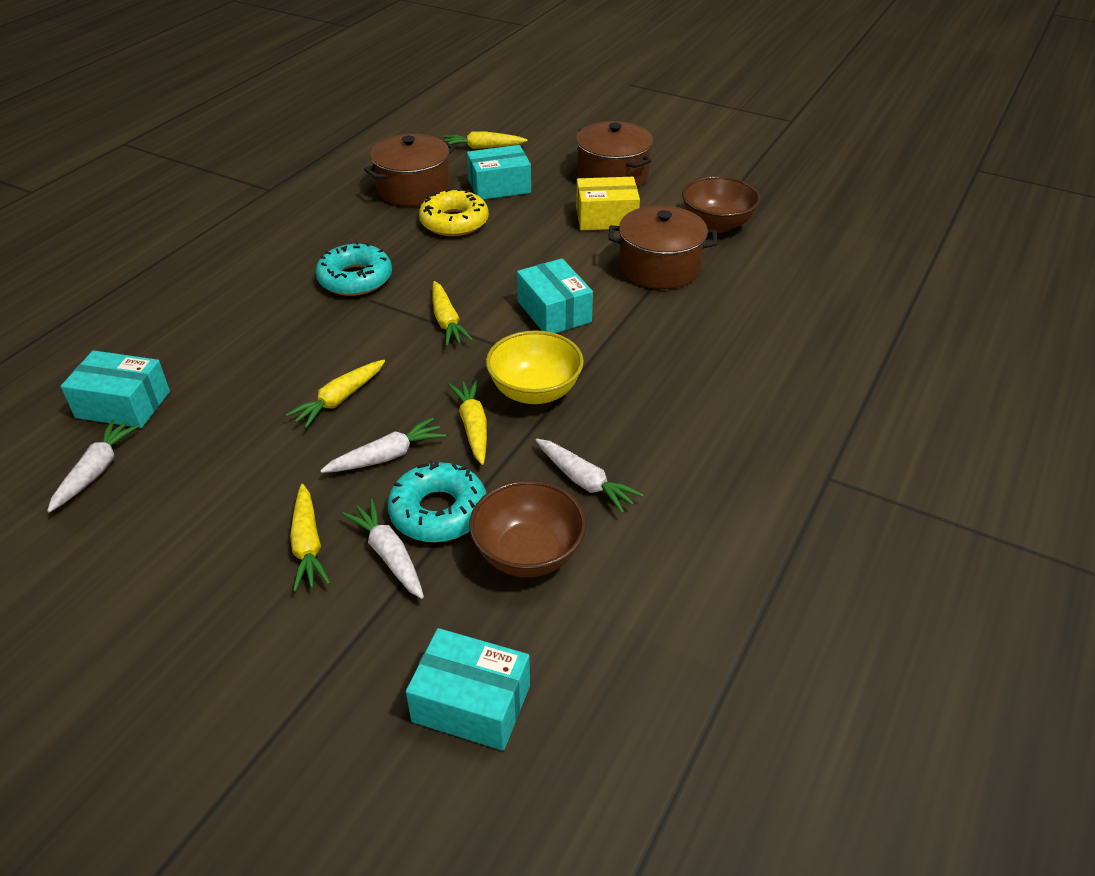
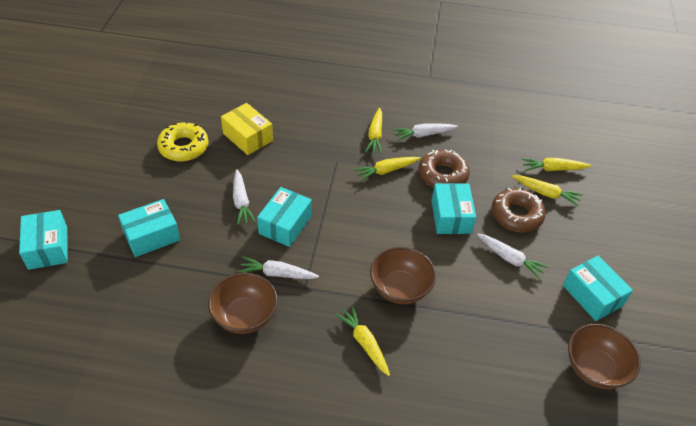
brown bowl: [469,480,586,577] [682,176,761,233] = 2 -> [208,273,278,334] [370,247,436,304] [568,324,641,389] = 3
brown donut: none = 0 -> [418,149,470,188] [491,187,546,232] = 2
brown pot: [364,134,455,206] [576,121,653,187] [608,205,717,289] = 3 -> none = 0
turquoise box: [61,350,170,428] [406,628,530,751] [467,145,531,200] [517,258,593,333] = 4 -> [19,210,68,270] [118,199,180,257] [257,187,312,247] [432,183,476,234] [563,256,633,321] = 5
turquoise donut: [315,241,392,296] [387,460,486,542] = 2 -> none = 0
yellow bowl: [486,330,584,404] = 1 -> none = 0

